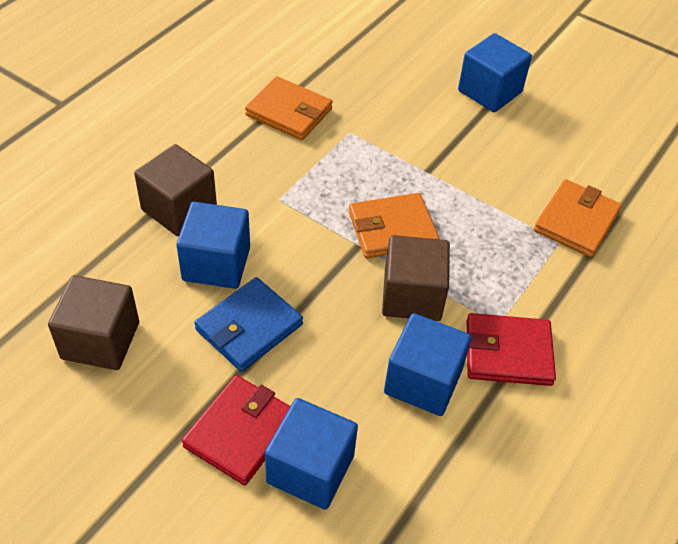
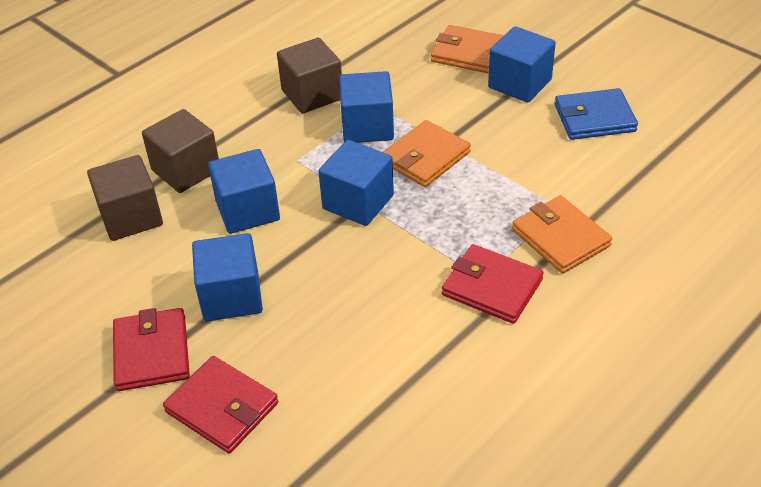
blue cube: [176,202,250,289] [265,398,358,510] [384,313,472,416] [458,33,532,112] = 4 -> [192,233,263,321] [208,149,280,234] [318,140,394,226] [339,71,394,143] [488,26,556,103] = 5
red wallet: [182,375,290,485] [467,313,556,386] = 2 -> [113,308,190,391] [163,356,278,454] [442,244,544,324] = 3

